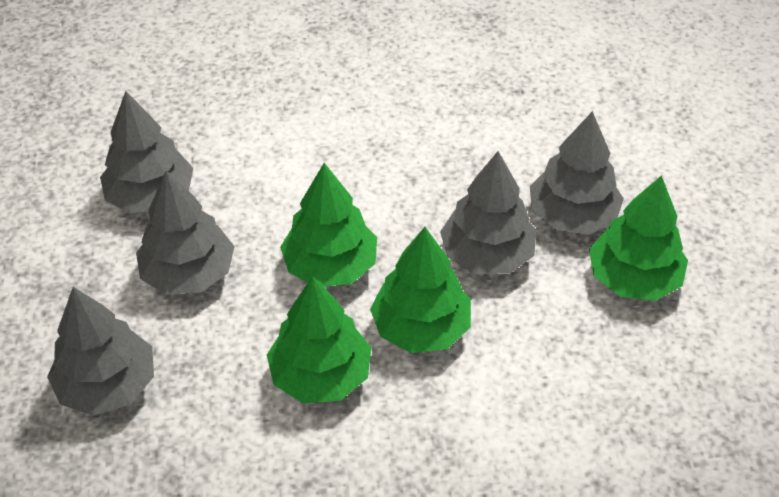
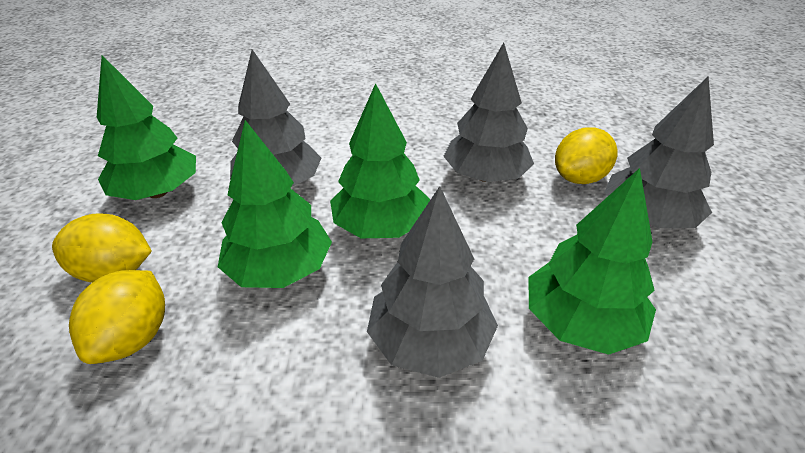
grey tree: [47,287,154,416] [100,91,193,213] [136,170,235,295] [440,151,537,274] [530,111,624,235] = 5 -> [230,49,321,187] [367,186,498,378] [443,43,534,182] [605,76,714,228] = 4
yellow lemon: none = 0 -> [52,214,152,283] [69,270,165,364] [555,127,618,184] = 3

